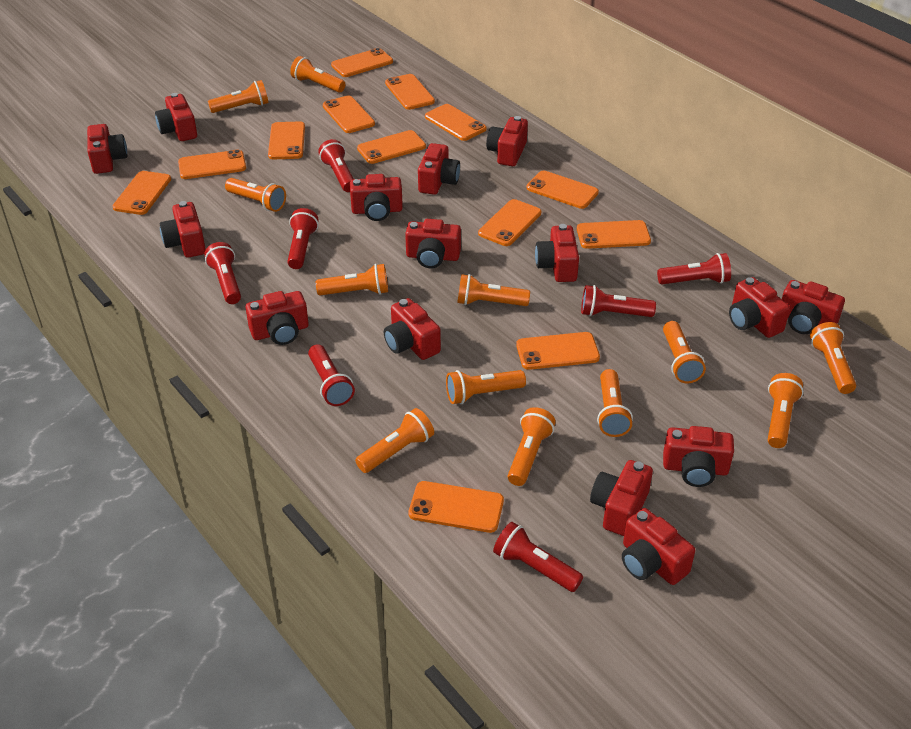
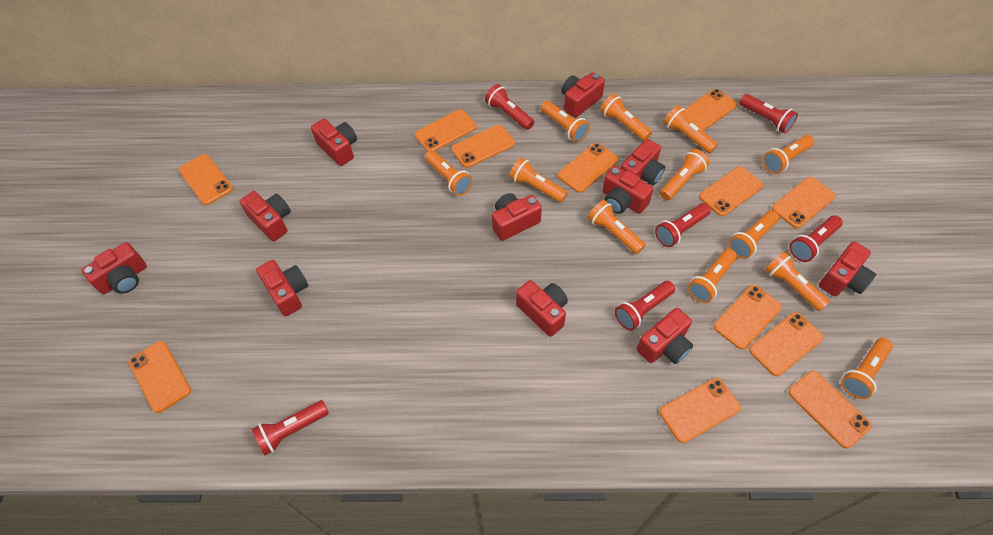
orange phone: [113,171,171,215] [178,150,246,179] [268,121,305,159] [323,96,375,133] [331,48,393,77] [357,130,426,164] [385,74,435,110] [409,481,504,533] [425,104,487,141] [478,199,541,246] [516,332,600,370] [527,171,599,209] [577,220,651,249] = 13 -> [128,341,191,413] [179,154,233,205] [415,109,477,152] [451,125,515,168] [558,143,618,193] [659,378,741,443] [685,89,737,131] [699,166,763,216] [714,285,782,350] [749,312,824,376] [772,177,836,228] [788,371,872,449] = 12
red camera: [87,124,127,174] [155,93,197,141] [160,201,206,258] [245,291,309,345] [350,174,403,221] [384,298,441,360] [405,219,461,268] [418,143,460,195] [486,116,528,166] [535,224,579,282] [590,460,653,536] [622,508,695,585] [663,426,734,487] [729,277,790,338] [782,280,845,334] = 15 -> [82,242,147,294] [240,191,291,241] [256,260,308,316] [311,119,357,166] [492,193,542,241] [516,280,568,337] [561,72,605,118] [602,166,653,214] [621,139,665,185] [637,308,693,364] [819,241,876,297] = 11
red flashlight: [204,242,241,304] [288,208,319,269] [308,344,355,406] [318,139,354,192] [493,522,583,592] [581,285,656,317] [657,253,731,284] = 7 -> [252,400,329,456] [485,84,534,130] [615,281,675,331] [655,203,711,247] [739,94,798,134] [789,215,843,262] = 6

